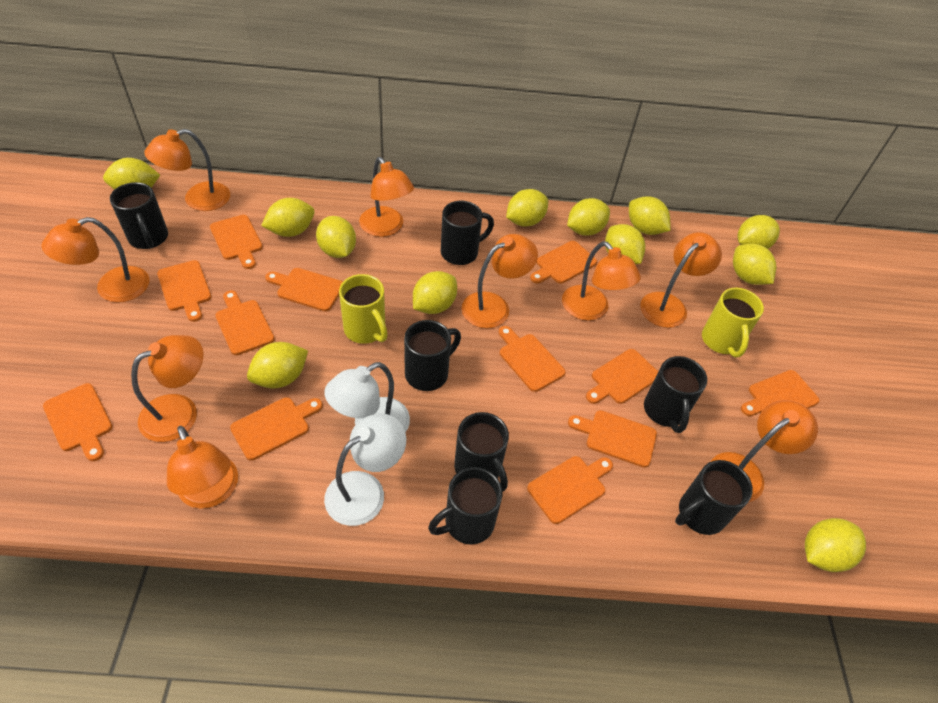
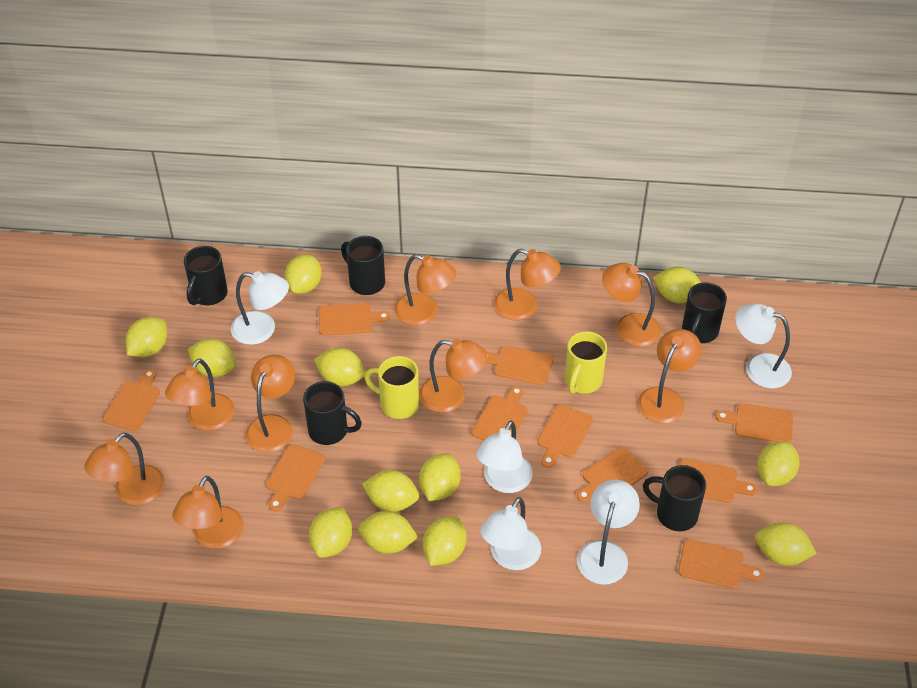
black mug: [110,182,168,249] [404,320,461,391] [428,467,502,545] [441,201,494,265] [454,412,509,492] [644,356,707,433] [675,460,753,535] = 7 -> [184,246,228,305] [303,381,362,445] [341,236,385,295] [643,465,706,531] [682,282,727,343] = 5
orange cutting board: [43,383,112,461] [157,260,211,322] [210,215,263,269] [215,290,274,355] [230,397,323,461] [265,268,343,311] [499,326,566,392] [527,456,613,524] [530,241,597,284] [568,410,657,468] [586,349,658,404] [741,370,820,416] = 12 -> [103,369,160,431] [266,444,325,512] [319,303,390,336] [472,386,528,441] [486,346,553,386] [537,404,593,468] [577,447,648,503] [678,539,764,589] [680,458,757,503] [716,403,793,442] = 10
white lamp: [324,362,410,432] [324,413,406,526] = 2 -> [231,271,289,345] [476,420,533,493] [480,497,541,570] [577,480,640,585] [735,304,792,388] = 5

